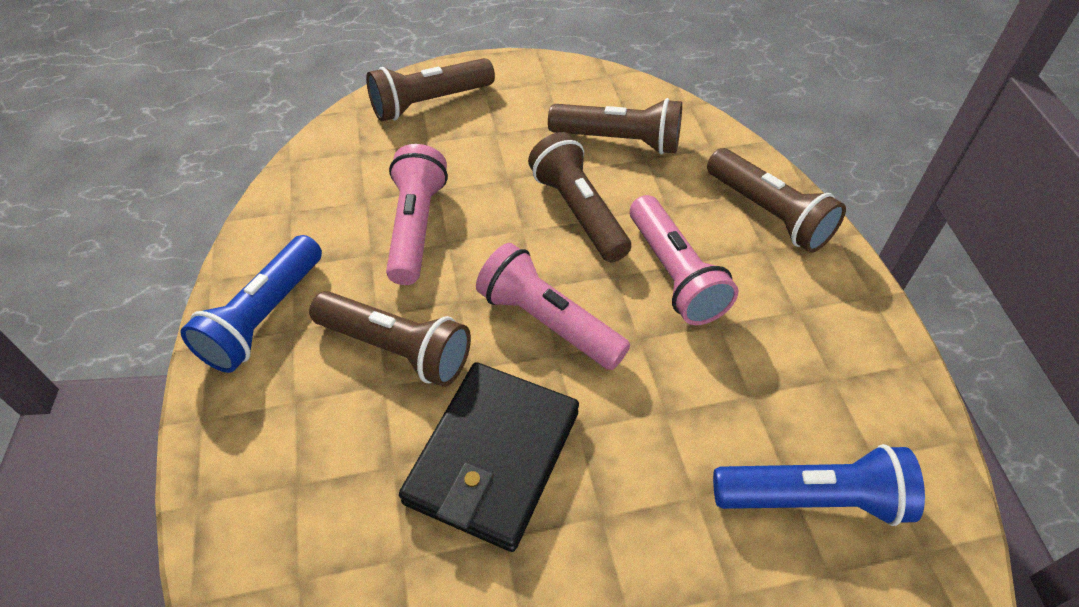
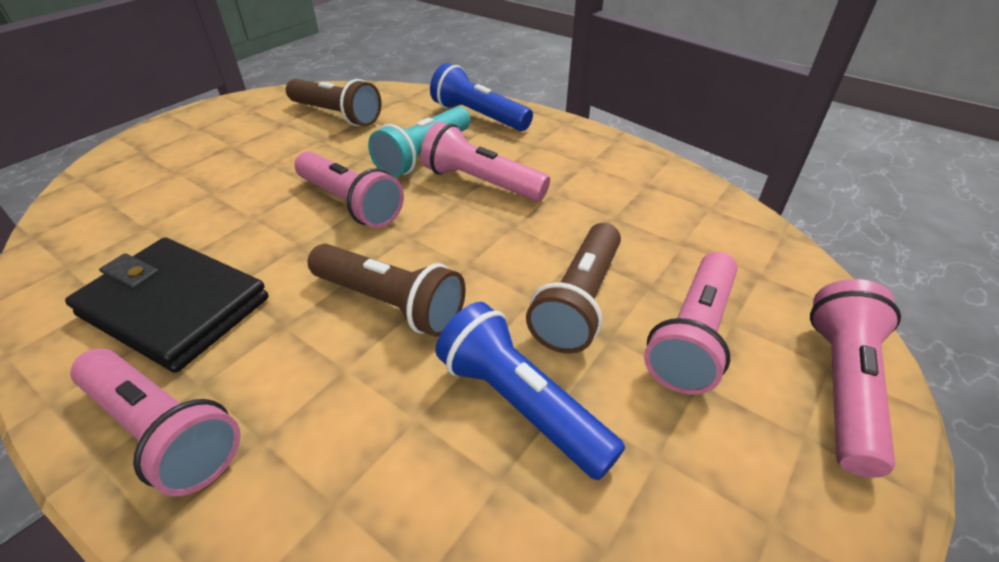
brown flashlight: [309,291,471,387] [366,58,495,121] [528,132,631,262] [548,98,682,155] [707,148,846,253] = 5 -> [286,79,381,126] [308,244,466,337] [526,223,621,354] = 3
pink flashlight: [386,144,448,285] [476,243,630,370] [630,195,738,325] = 3 -> [70,348,241,496] [294,151,404,228] [421,121,550,201] [644,252,737,394] [810,279,901,478] = 5
turquoise flashlight: none = 0 -> [368,106,471,178] = 1

